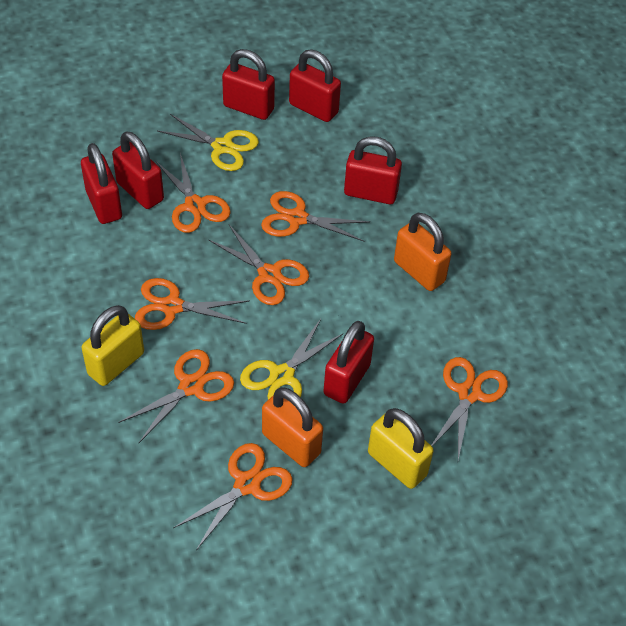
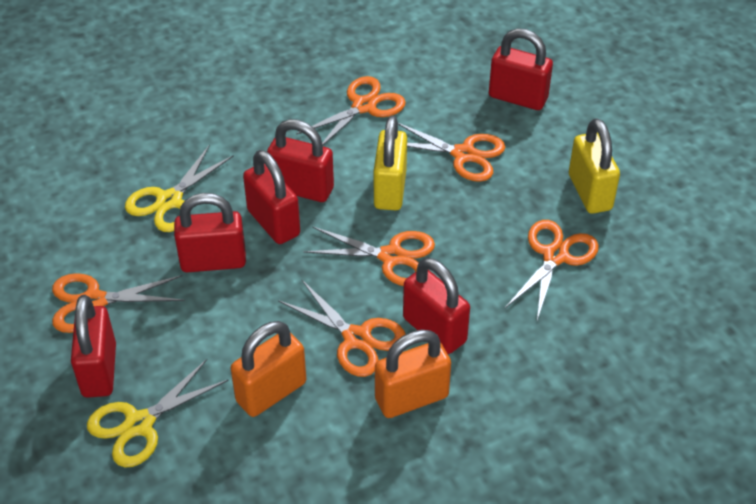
orange scissors: [118,349,234,443] [135,278,250,330] [156,153,231,233] [173,443,293,550] [209,225,309,305] [261,191,370,242] [431,357,508,460] = 7 -> [52,273,185,333] [278,280,406,377] [296,76,406,145] [303,226,435,286] [398,123,505,182] [505,220,599,320] = 6

